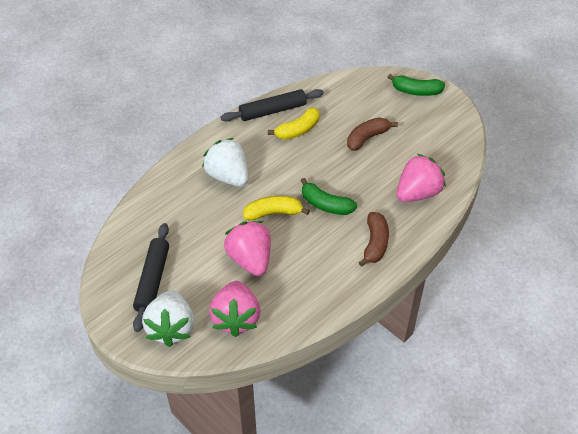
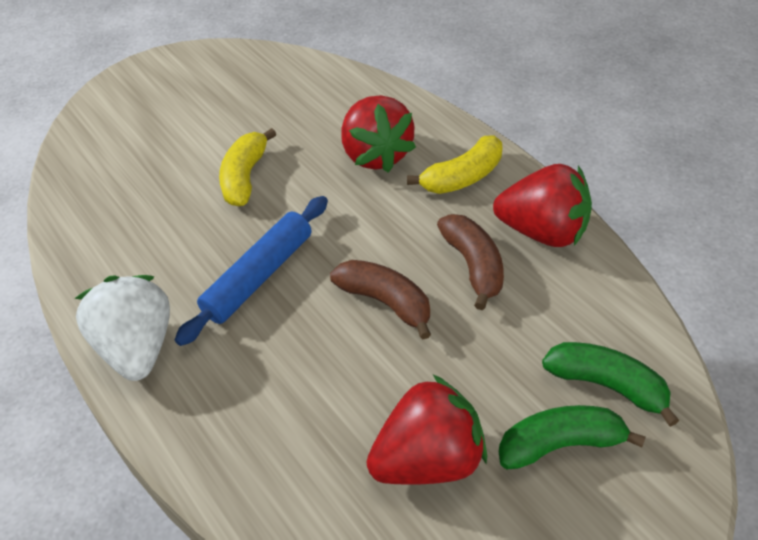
black rolling pin: [133,223,169,332] [221,89,324,122] = 2 -> none = 0
blue rolling pin: none = 0 -> [175,196,328,346] = 1
pink strawberry: [209,281,260,337] [224,221,271,276] [397,153,446,202] = 3 -> none = 0
red strawberry: none = 0 -> [341,95,416,172] [366,375,487,485] [493,164,592,247] = 3
white strawberry: [142,290,194,347] [202,138,248,187] = 2 -> [74,275,170,381] = 1

